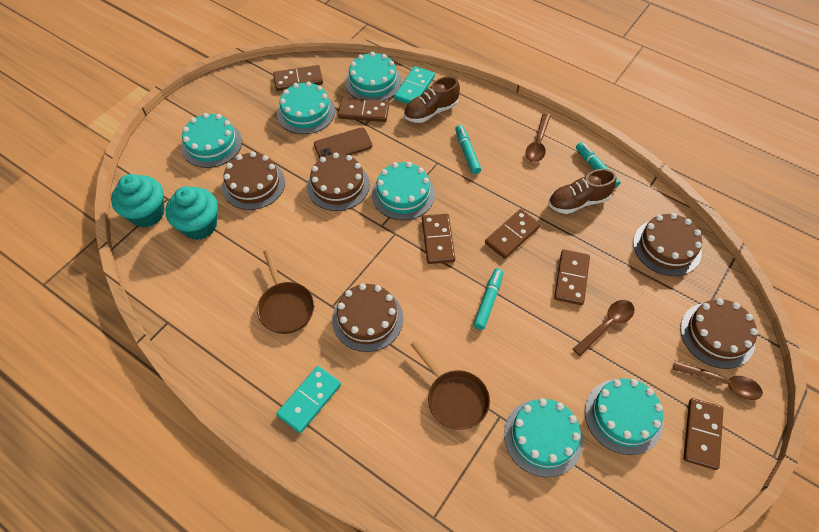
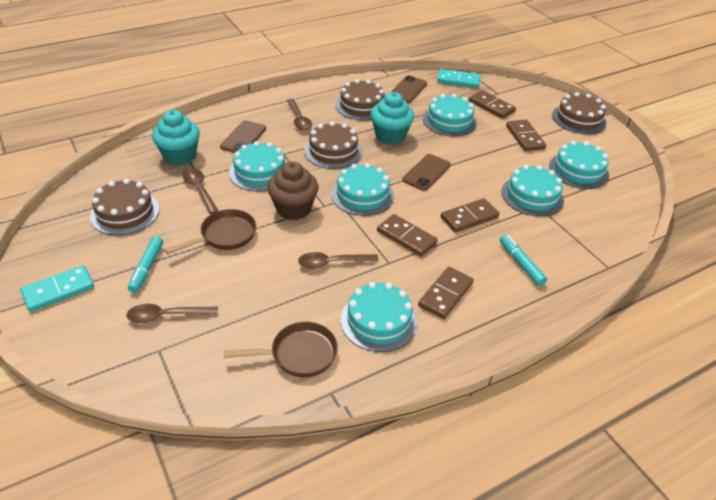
brown cake: [222,152,285,210] [307,153,370,211] [332,283,403,352] [633,213,702,276] [680,298,758,369] = 5 -> [90,179,159,235] [304,121,363,169] [335,79,385,121] [552,92,606,134] = 4
brown cupcake: none = 0 -> [267,161,318,220] = 1
brown domino: [273,65,323,91] [338,98,389,122] [422,214,455,264] [485,209,541,259] [554,250,590,305] [683,398,724,470] = 6 -> [377,214,438,257] [418,267,474,319] [441,198,499,233] [469,90,516,119] [506,119,546,151] = 5
brown phone: [314,127,372,159] = 1 -> [220,120,266,153] [391,76,427,103] [402,154,451,191] = 3
brown shoe: [404,76,460,123] [549,169,617,214] = 2 -> none = 0
brown spoon: [526,114,550,162] [573,300,634,356] [673,361,763,400] = 3 -> [126,304,218,323] [183,168,218,214] [287,99,312,131] [298,252,379,269] = 4
turquoise marker: [455,125,481,174] [473,268,503,330] [576,142,621,189] = 3 -> [128,236,163,293] [500,234,547,286] = 2

